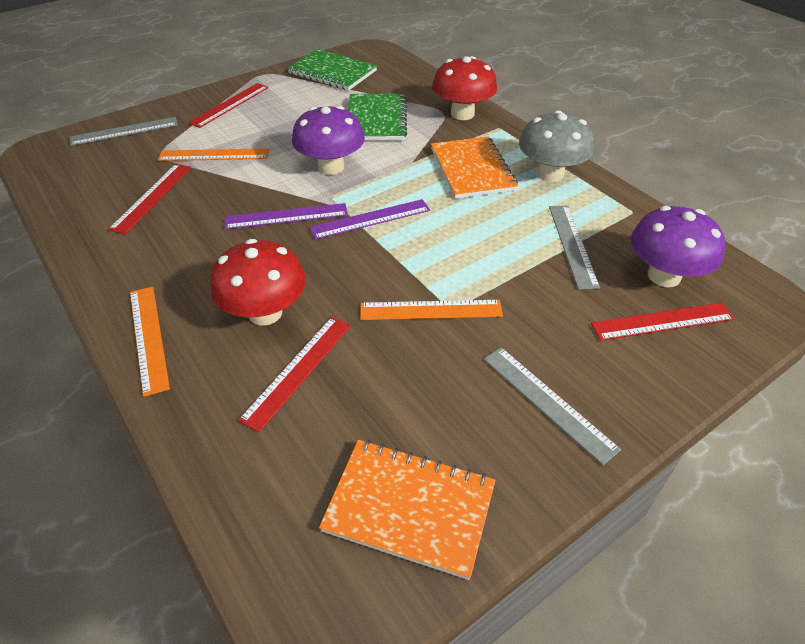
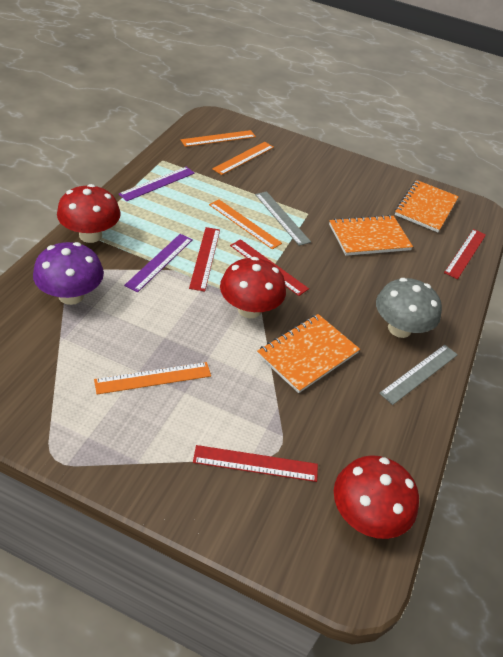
green notebook: [287,49,377,91] [348,94,407,140] = 2 -> none = 0
grey ruler: [69,117,178,146] [484,347,621,465] [549,206,600,290] = 3 -> [255,191,311,246] [379,345,458,405] = 2
orange notebook: [319,440,496,580] [431,137,518,199] = 2 -> [257,314,360,393] [329,215,413,256] [395,180,459,232] = 3
orange ruler: [130,287,170,397] [158,148,269,161] [360,300,503,320] = 3 -> [94,362,211,394] [181,130,256,147] [209,199,282,250] [212,142,274,175] = 4
purple mushroom: [292,106,365,175] [631,206,725,287] = 2 -> [33,242,104,305] = 1
red mushroom: [210,239,306,326] [432,56,497,120] = 2 -> [57,184,121,243] [220,257,286,318] [334,455,419,539] = 3

